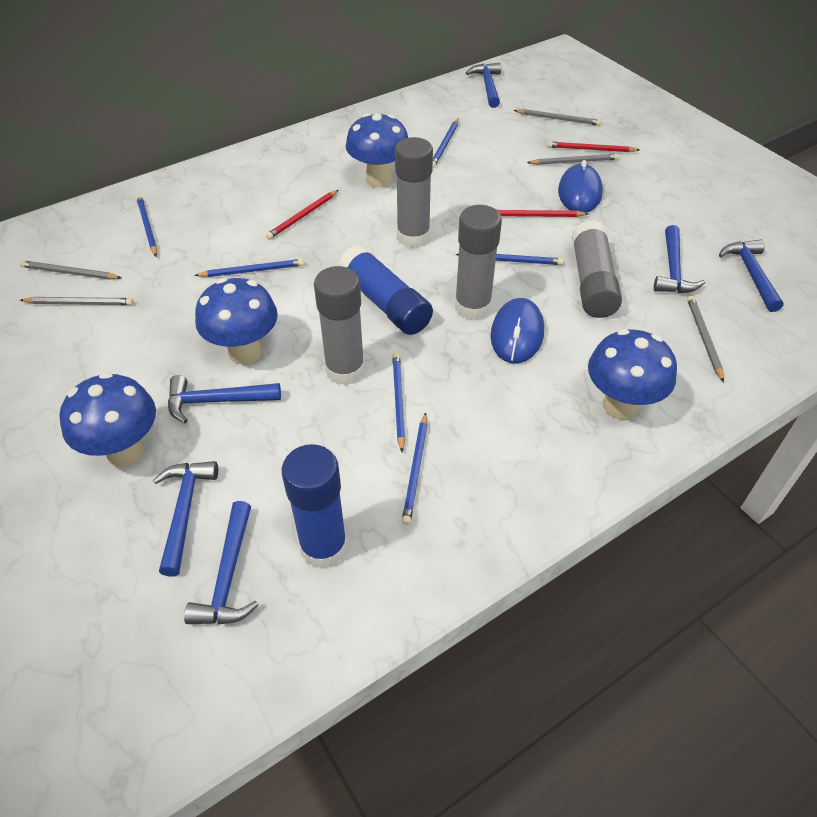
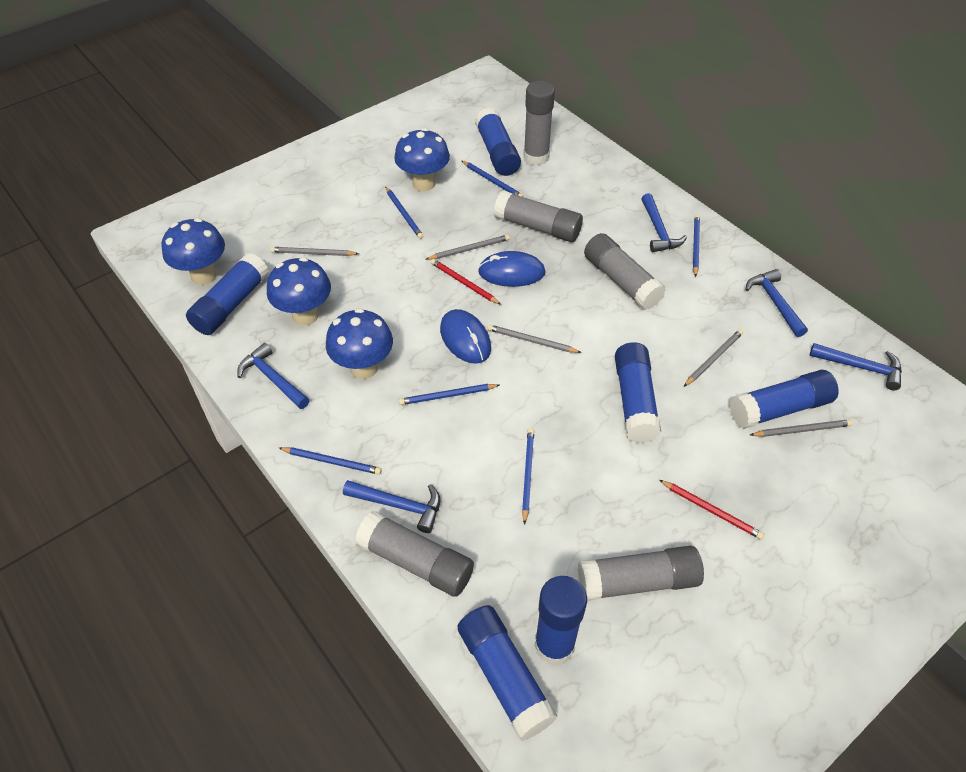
blue glue stick: [282,444,348,569] [338,245,433,335] = 2 -> [186,253,269,335] [458,605,557,741] [475,108,521,176] [534,576,587,666] [615,342,661,443] [730,370,839,429] = 6
blue hammer: [153,461,218,577] [168,375,281,423] [184,501,259,625] [466,63,501,108] [654,225,705,293] [719,239,784,312] = 6 -> [237,343,310,409] [343,480,440,533] [641,193,687,252] [745,269,808,337] [810,343,902,391] = 5
grey glue stick: [314,266,365,385] [395,137,433,248] [455,205,502,320] [572,220,622,318] = 4 -> [355,511,474,597] [494,190,583,242] [523,81,555,165] [578,546,704,601] [584,233,666,310] = 5
red pencil: [266,190,339,239] [497,210,588,217] [547,141,639,152] = 3 -> [431,259,501,305] [659,480,764,539] = 2

